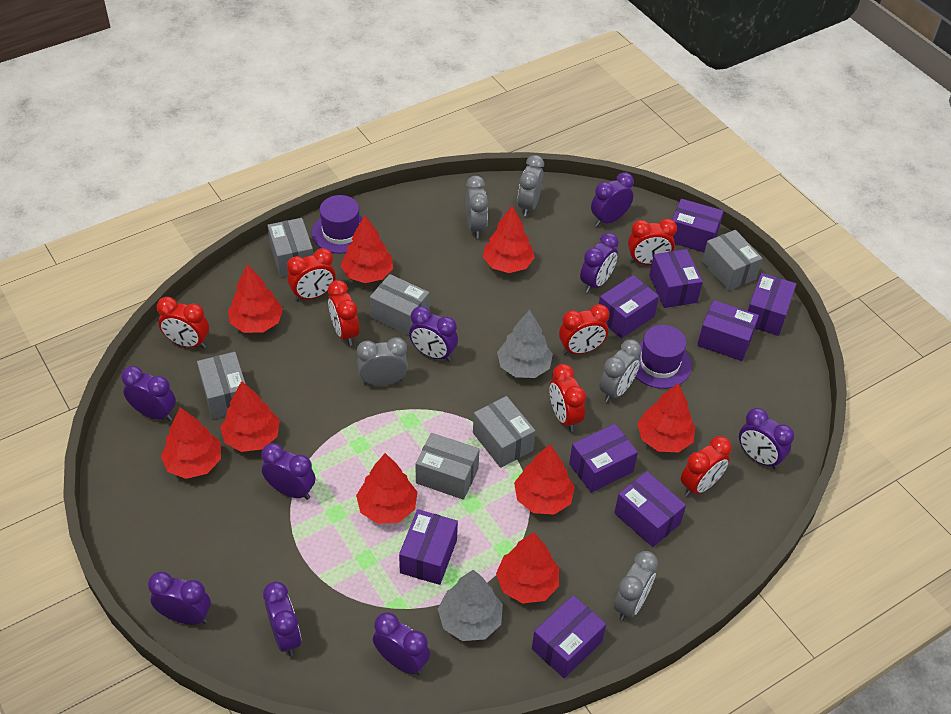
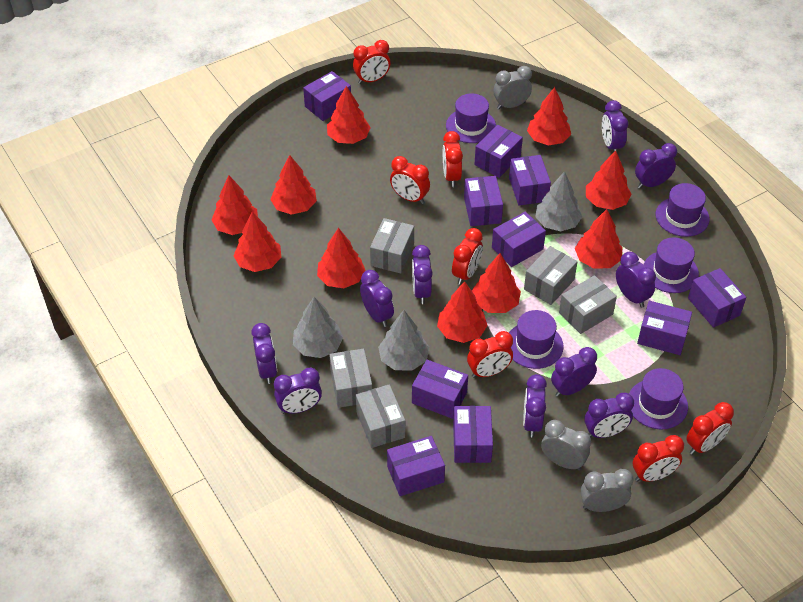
grey box: [197,352,246,419] [267,218,313,277] [370,274,429,336] [416,433,480,500] [473,396,535,468] [702,230,763,291] = 6 -> [329,349,372,408] [356,384,405,448] [370,218,414,274] [524,246,577,305] [559,275,617,334] = 5
grey clock: [357,337,408,386] [466,176,488,239] [517,155,544,217] [599,339,641,402] [614,551,658,621] = 5 -> [494,66,532,109] [541,420,591,470] [580,469,634,512] = 3
grey tree: [438,570,503,641] [497,309,553,378] = 2 -> [293,297,343,358] [378,310,429,370] [535,171,582,231] = 3
purple box: [399,509,458,585] [532,595,606,678] [569,424,638,493] [599,275,659,338] [614,471,686,547] [649,249,703,308] [672,199,724,252] [697,300,759,361] [748,273,796,336] = 9 -> [303,71,351,121] [387,436,445,496] [412,360,468,419] [453,406,493,463] [464,176,503,226] [474,125,523,178] [492,212,546,267] [509,155,551,205] [637,301,692,355] [688,268,746,328] = 10
purple clock: [121,366,176,421] [148,572,211,625] [261,443,315,500] [263,582,302,656] [373,612,430,675] [409,306,458,362] [580,233,619,293] [591,173,634,226] [739,408,794,469] = 9 -> [251,323,277,384] [274,368,322,414] [360,270,394,327] [412,245,433,304] [523,374,547,437] [551,347,597,397] [584,393,634,438] [602,100,628,152] [616,252,656,308] [635,143,677,189] = 10
purple hat: [312,195,363,254] [635,325,692,389] = 2 -> [446,93,496,143] [509,310,564,369] [629,368,688,429] [644,237,699,293] [656,183,710,237] = 5
red tree: [161,407,221,479] [220,381,280,452] [228,264,283,333] [341,215,393,283] [356,453,417,524] [483,206,535,273] [496,532,559,604] [514,444,575,515] [637,383,695,453] = 9 -> [211,176,258,235] [233,211,281,272] [270,155,317,215] [317,228,365,288] [327,86,371,144] [437,281,488,343] [472,253,521,313] [527,87,571,145] [575,209,622,269] [586,150,631,210] = 10

